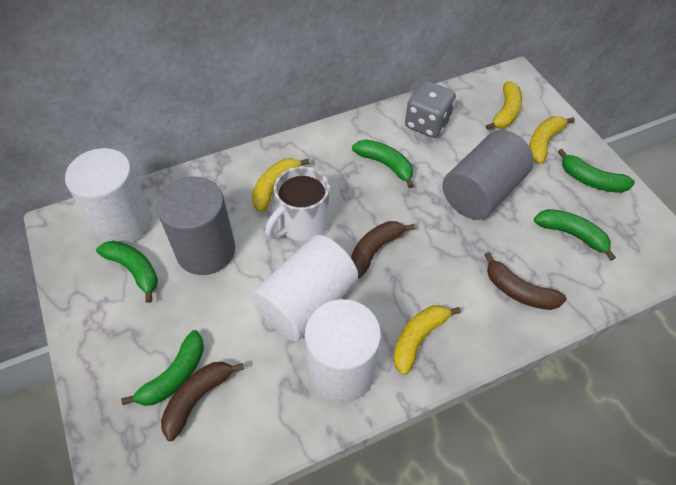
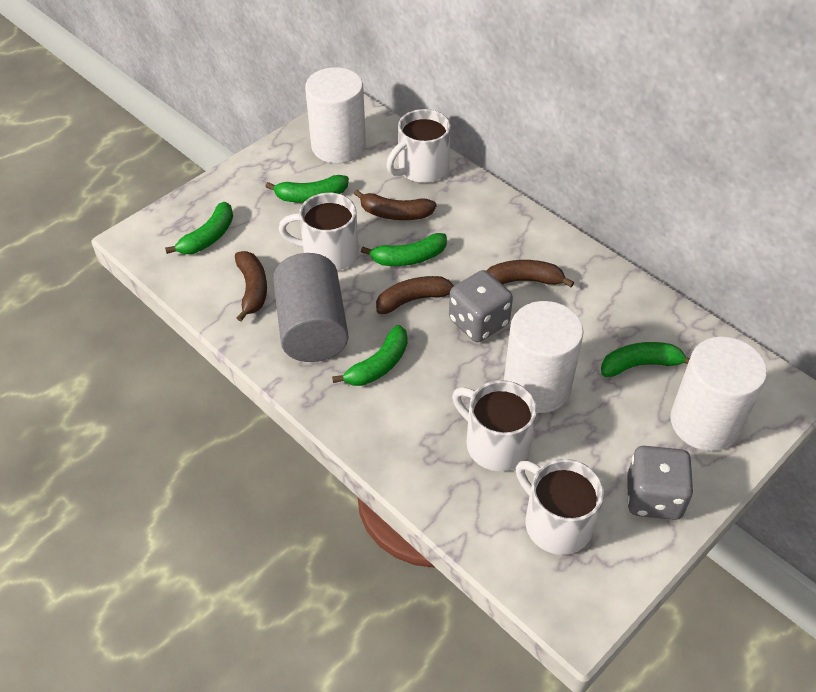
brown banana: [161,362,244,441] [351,221,415,278] [484,252,567,310] = 3 -> [235,251,267,321] [354,190,437,220] [376,276,454,314] [487,260,574,287] = 4
grey cylinder: [156,177,235,275] [442,130,534,220] = 2 -> [273,253,348,362] = 1
grey dice: [405,81,456,138] = 1 -> [449,270,513,342] [627,446,694,520] = 2
white mug: [265,166,329,241] = 1 -> [278,193,359,271] [386,109,451,183] [452,380,537,471] [516,459,604,555] = 4
yellow banana: [252,158,309,212] [393,305,461,375] [486,81,522,130] [529,116,575,164] = 4 -> none = 0

